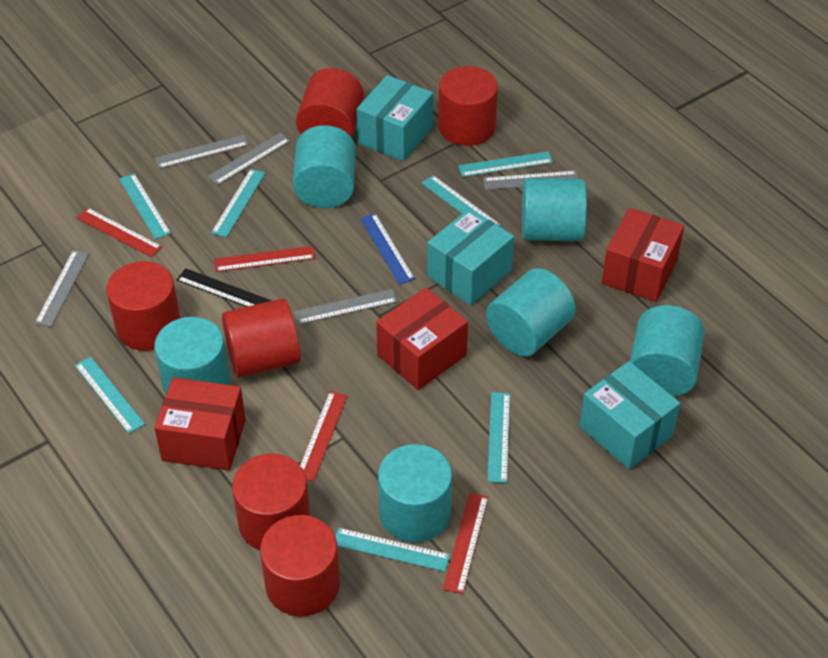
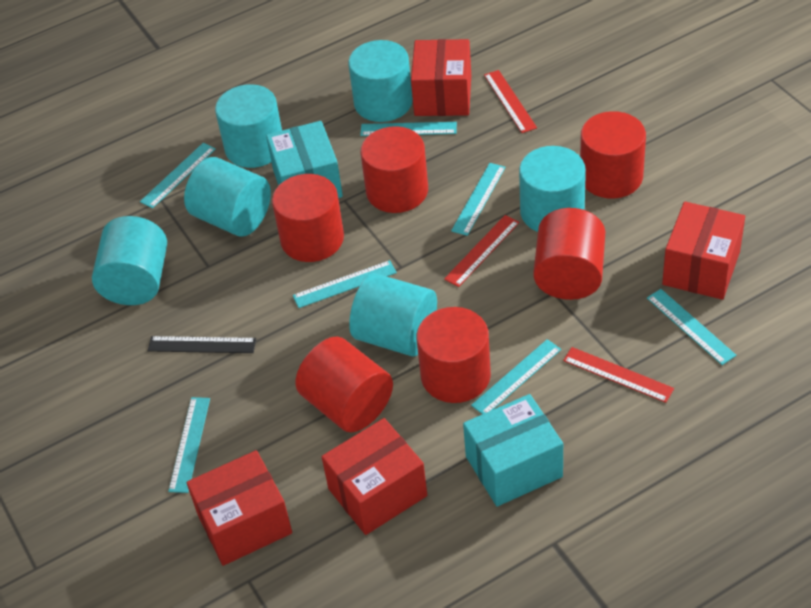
blue ruler: [360,213,415,285] = 1 -> none = 0
grey ruler: [35,250,89,327] [155,135,249,169] [207,133,291,185] [294,289,397,325] [483,171,578,190] = 5 -> none = 0
red box: [154,377,246,471] [376,287,468,390] [602,208,684,302] = 3 -> [187,450,292,566] [322,418,427,535] [411,39,471,116] [662,202,745,300] = 4
red ruler: [77,208,162,257] [214,246,315,272] [300,391,347,482] [443,493,489,594] = 4 -> [444,215,520,287] [484,70,537,133] [563,347,674,403] = 3
turquoise box: [357,75,433,162] [427,208,514,305] [580,361,680,469] = 3 -> [266,121,343,198] [463,394,563,506] = 2

